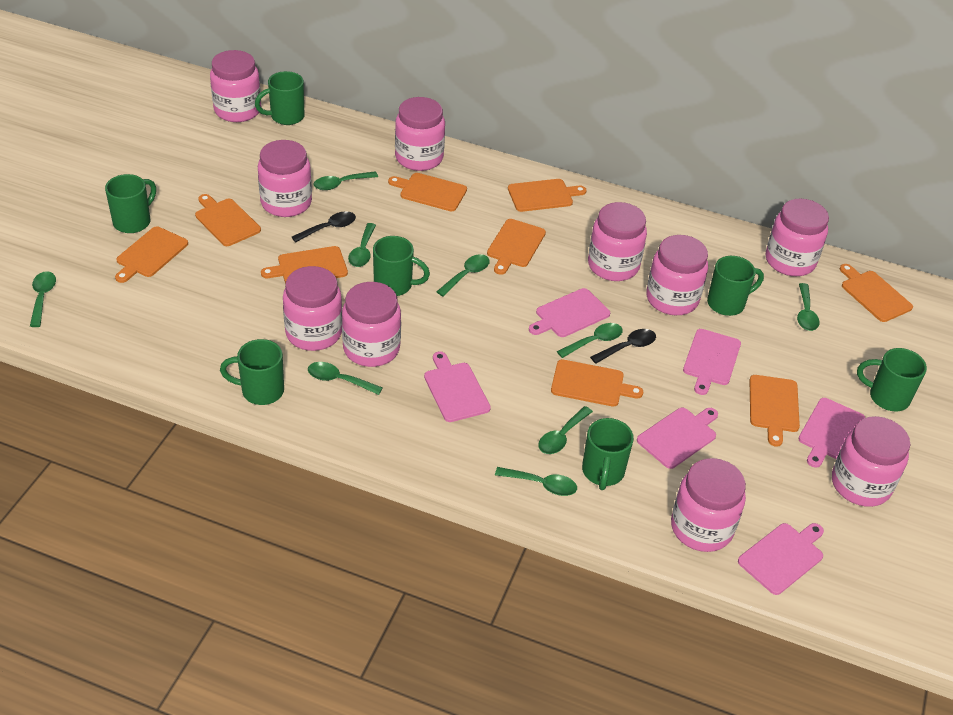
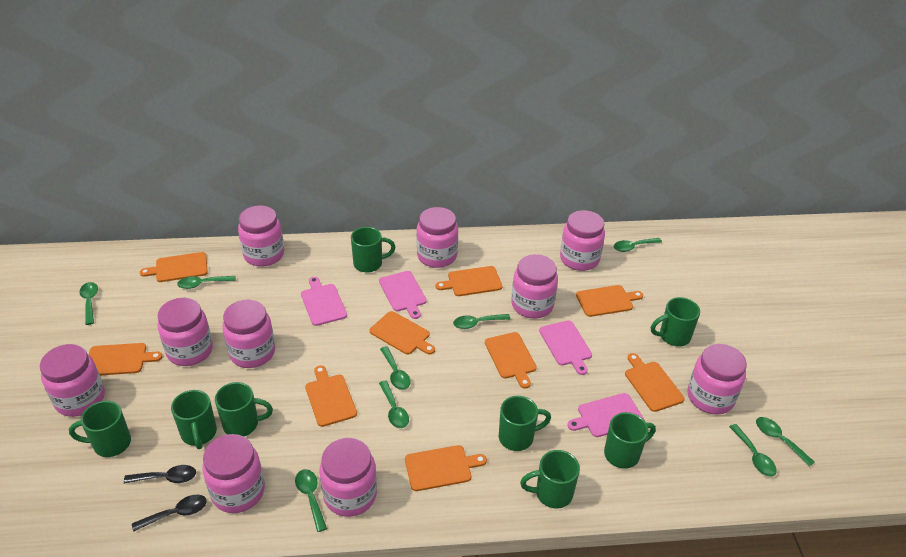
green mug: [105,174,156,233] [220,339,284,405] [255,71,304,125] [373,236,430,296] [582,418,634,490] [707,256,764,316] [857,348,927,412] = 7 -> [69,401,131,457] [171,390,217,449] [215,382,273,437] [351,227,395,273] [499,396,551,451] [520,450,580,508] [604,412,656,469] [651,297,700,347] = 8
pink cutting board: [424,351,491,422] [529,288,610,337] [637,408,718,469] [683,329,741,395] [738,523,824,595] [798,398,865,468] = 6 -> [301,277,347,326] [379,271,427,319] [539,320,592,375] [567,393,644,437] = 4

